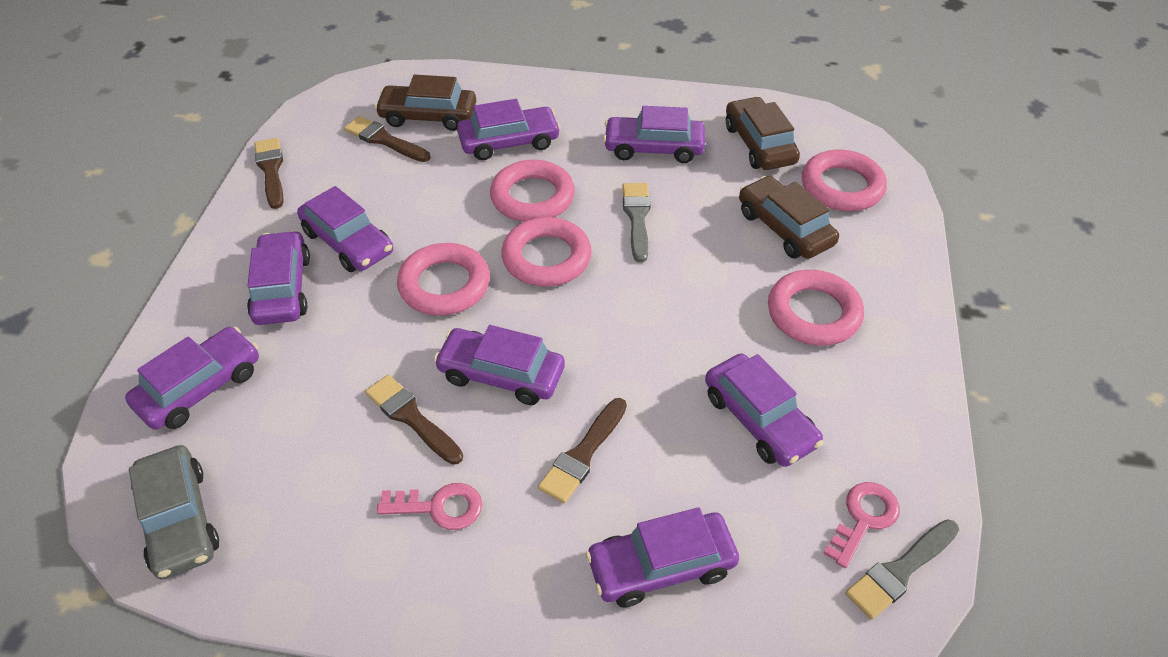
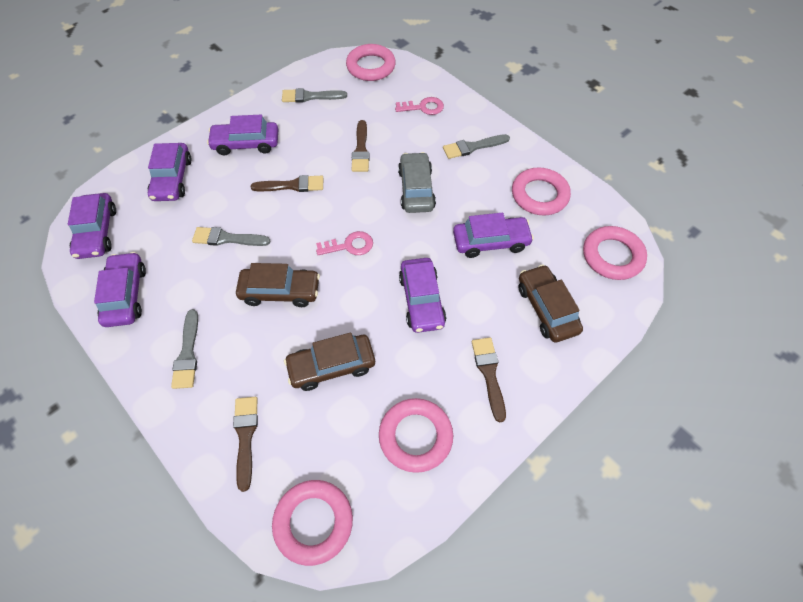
grey brush: [622,183,651,262] [845,519,959,620] = 2 -> [171,309,198,389] [192,227,270,246] [282,88,347,103] [443,134,510,159] = 4
purple car: [125,327,259,430] [247,230,310,325] [297,186,393,272] [434,325,565,405] [457,99,561,160] [586,507,739,607] [603,106,705,163] [705,354,823,467] = 8 -> [68,193,116,259] [94,252,146,327] [148,143,192,201] [207,115,278,156] [399,258,446,333] [453,213,534,258] = 6

